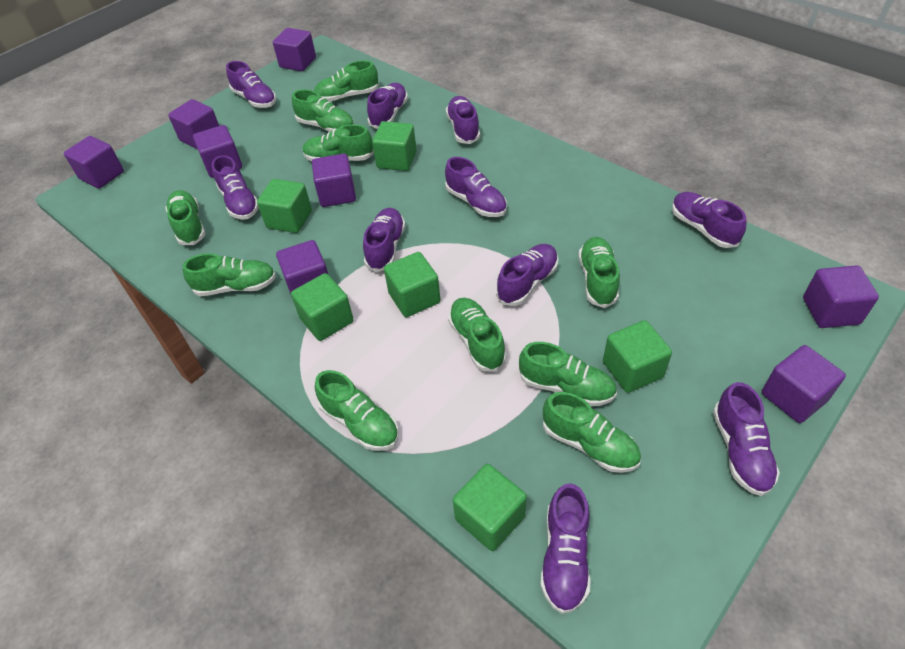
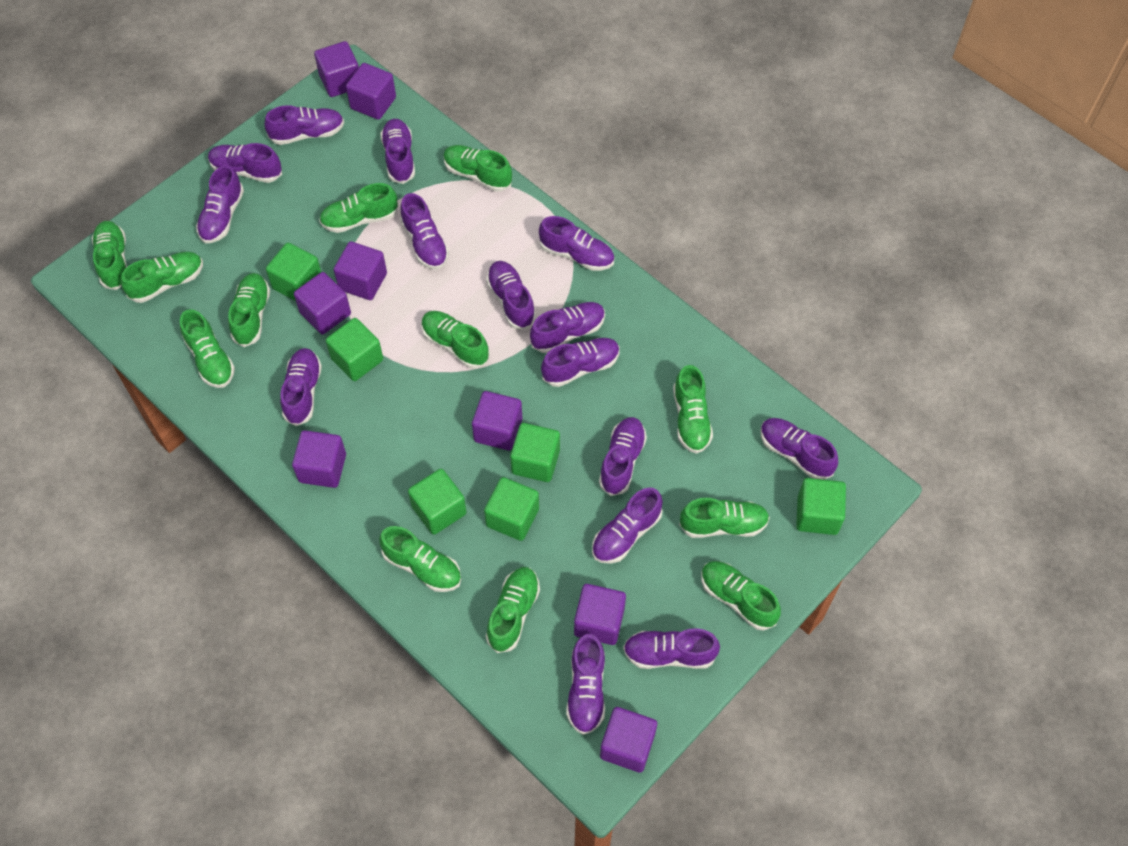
green shoe: [165,190,205,245] [183,253,276,296] [292,89,354,132] [302,125,374,161] [314,60,379,101] [315,370,399,451] [448,298,507,371] [519,342,617,406] [543,392,641,473] [578,237,620,308] = 10 -> [92,221,127,290] [121,252,203,303] [180,309,235,388] [228,273,270,347] [319,183,398,233] [379,526,461,592] [421,311,490,369] [443,145,512,192] [486,567,540,653] [673,365,713,454] [679,498,770,538] [701,561,781,631] = 12
purple shoe: [212,155,259,220] [226,61,276,108] [363,208,406,272] [367,83,408,129] [445,157,507,217] [446,96,480,144] [496,244,558,306] [540,483,591,614] [672,192,746,248] [713,382,780,496] = 10 -> [196,165,244,243] [208,143,282,183] [264,105,344,145] [280,348,322,426] [380,119,415,184] [400,193,449,269] [486,261,536,329] [530,302,605,353] [539,216,614,271] [541,338,620,387] [566,634,605,735] [592,488,663,564] [599,417,647,496] [623,628,720,669] [760,418,838,480] = 15

